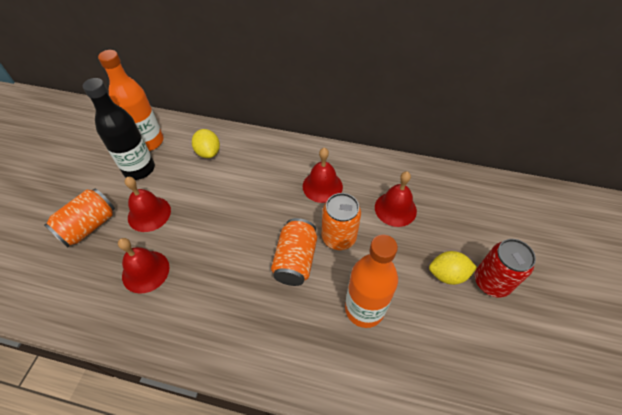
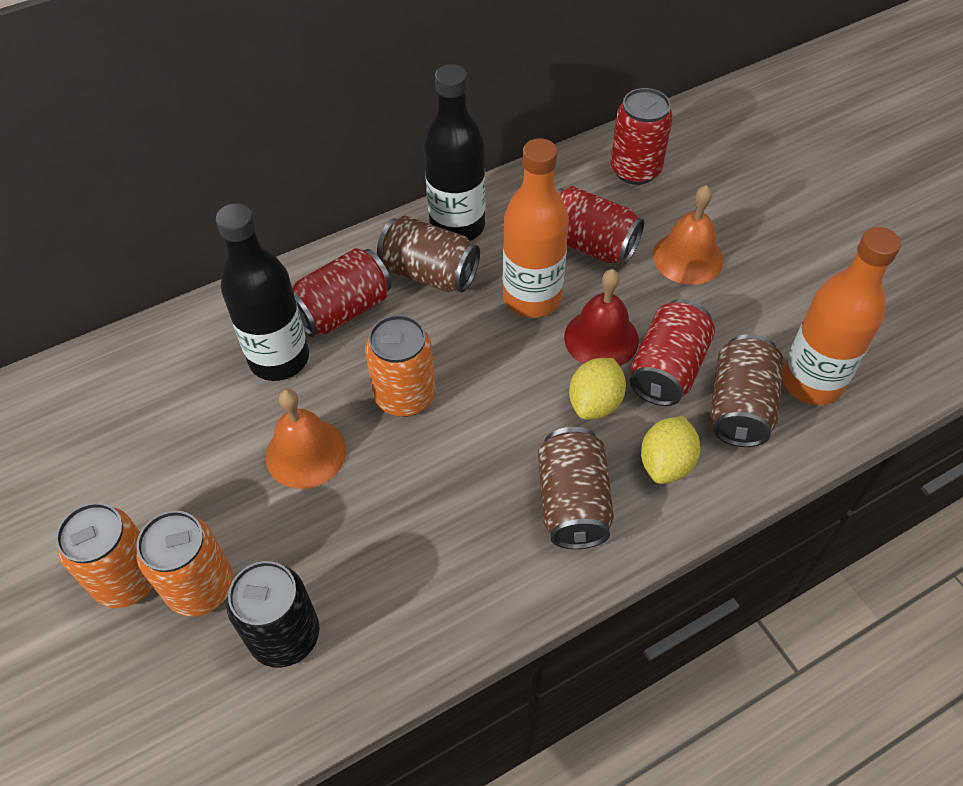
black bottle: [83,78,155,180] = 1 -> [216,203,309,381] [424,64,486,241] = 2
black can: none = 0 -> [226,561,320,668] = 1
brown can: none = 0 -> [377,216,480,292] [538,427,614,549] [710,334,783,447] = 3
orange bell: none = 0 -> [266,389,346,489] [653,185,723,285] = 2
red bell: [118,238,169,294] [125,177,171,232] [303,148,343,203] [375,171,417,227] = 4 -> [564,269,639,366] = 1
red can: [475,239,536,298] = 1 -> [292,248,392,337] [557,186,644,265] [610,88,673,185] [630,299,715,406] = 4

